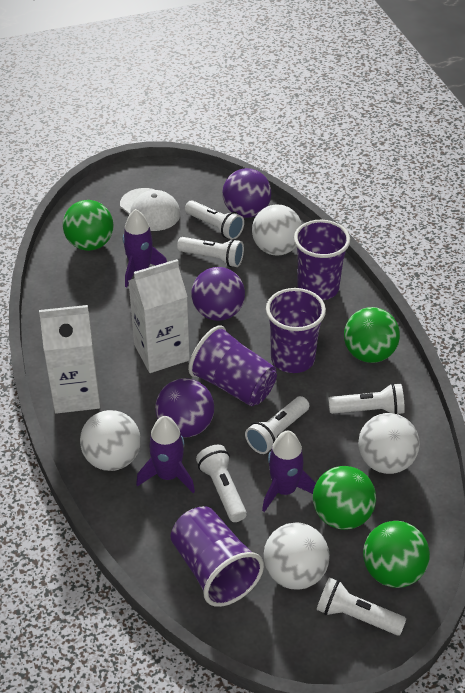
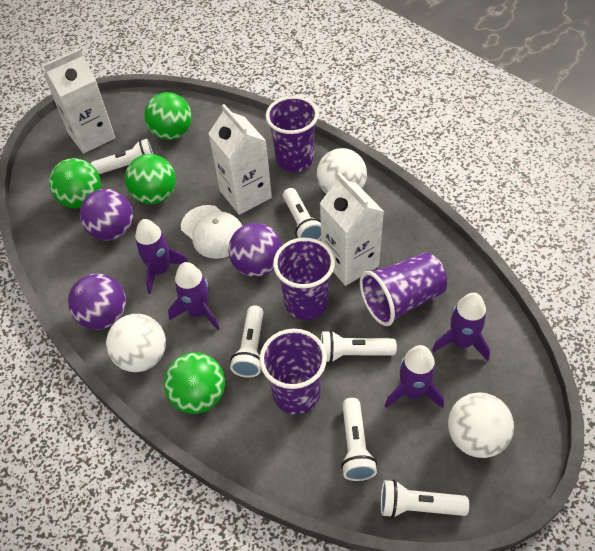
purple rocket: [123,209,167,288] [136,416,195,493] [262,430,316,512] = 3 -> [135,219,188,294] [168,262,220,330] [385,345,444,408] [432,293,490,361] = 4
white ball: [80,410,141,471] [252,205,302,255] [263,522,330,590] [358,413,420,474] = 4 -> [106,314,166,372] [317,148,367,194] [448,392,514,458] = 3
white carton: [39,305,100,414] [129,259,190,373] = 2 -> [43,49,115,154] [208,104,272,215] [320,172,384,286] = 3

